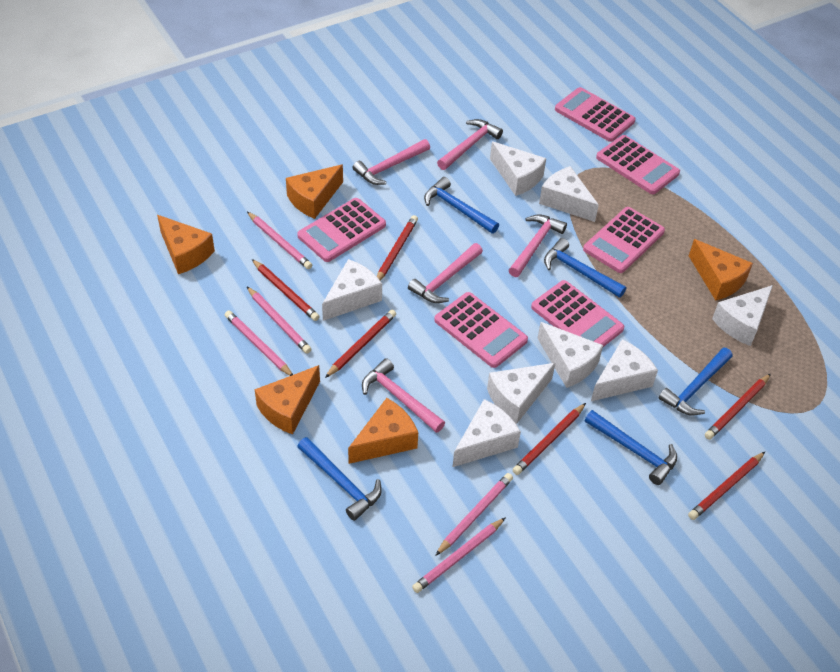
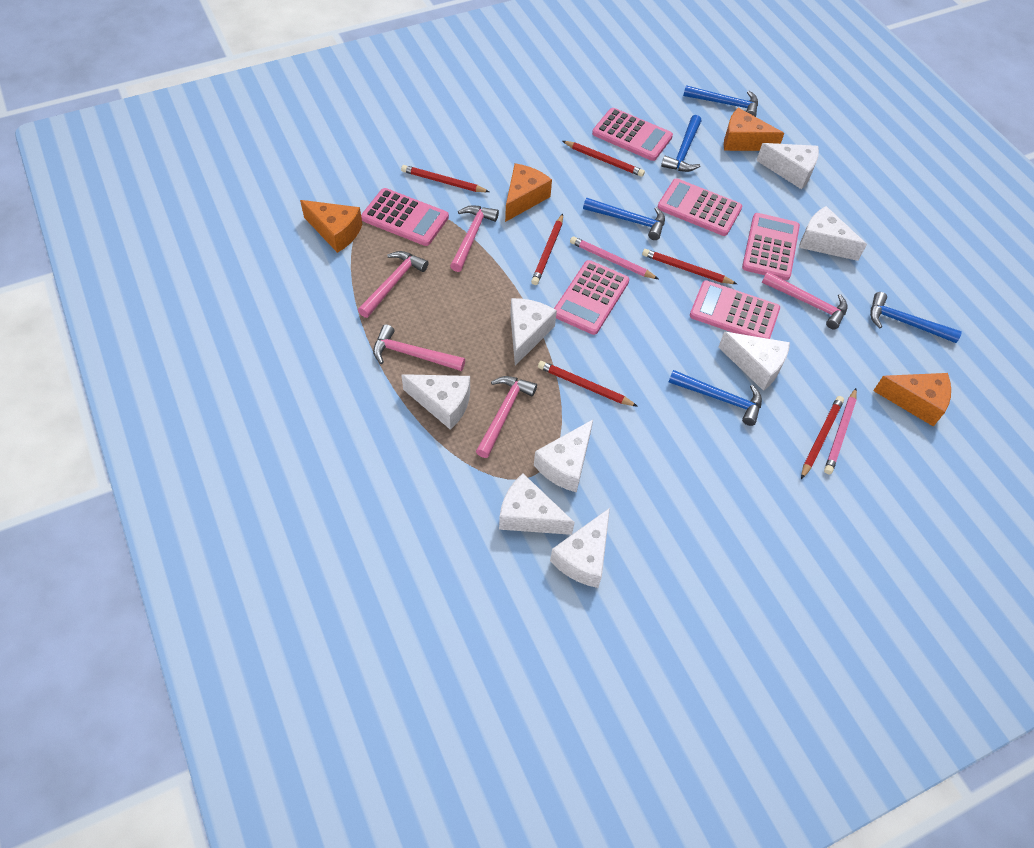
orange cheese: [157,215,215,274] [255,365,320,434] [286,165,343,219] [348,398,418,464] [689,239,753,301] = 5 -> [300,200,363,253] [505,163,552,222] [724,108,784,151] [873,373,951,427] = 4
pink pencil: [225,310,293,376] [247,212,312,269] [247,287,311,354] [412,517,506,593] [435,473,513,556] = 5 -> [570,236,658,279] [824,388,857,474] = 2

